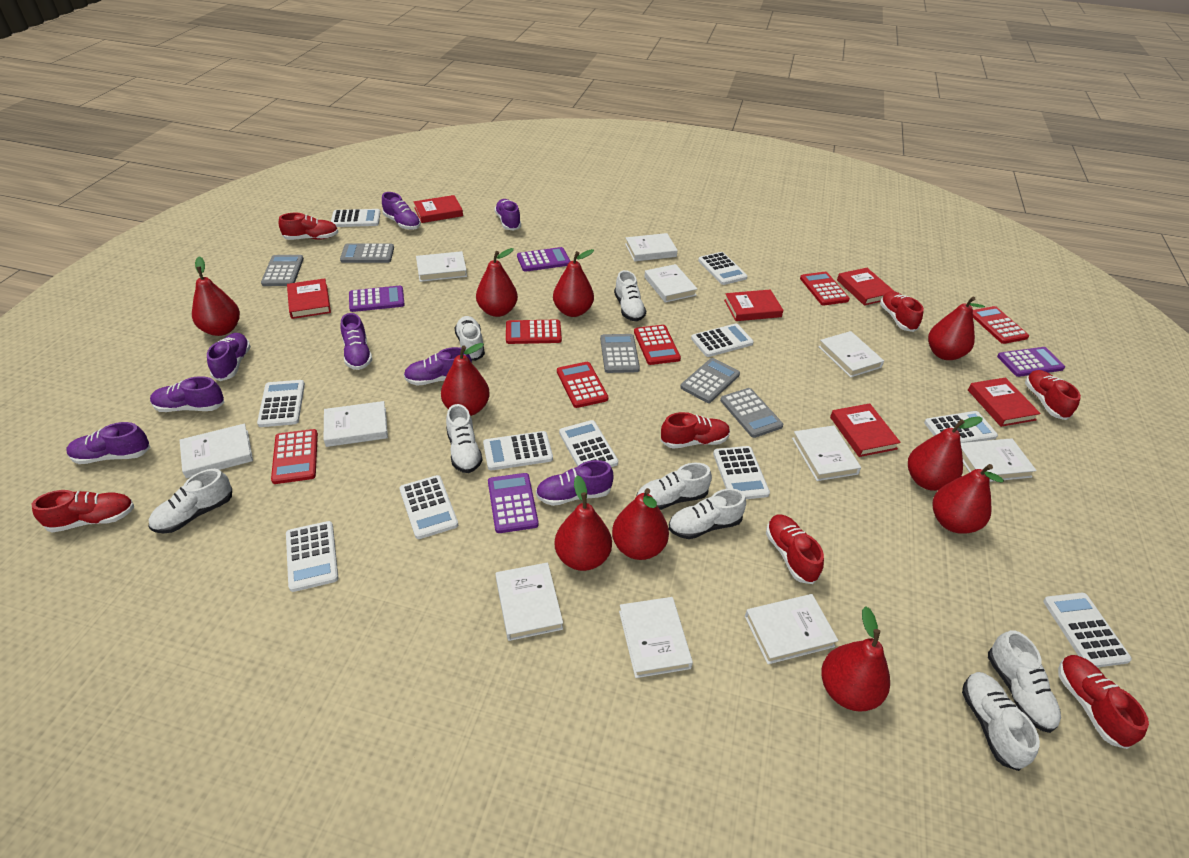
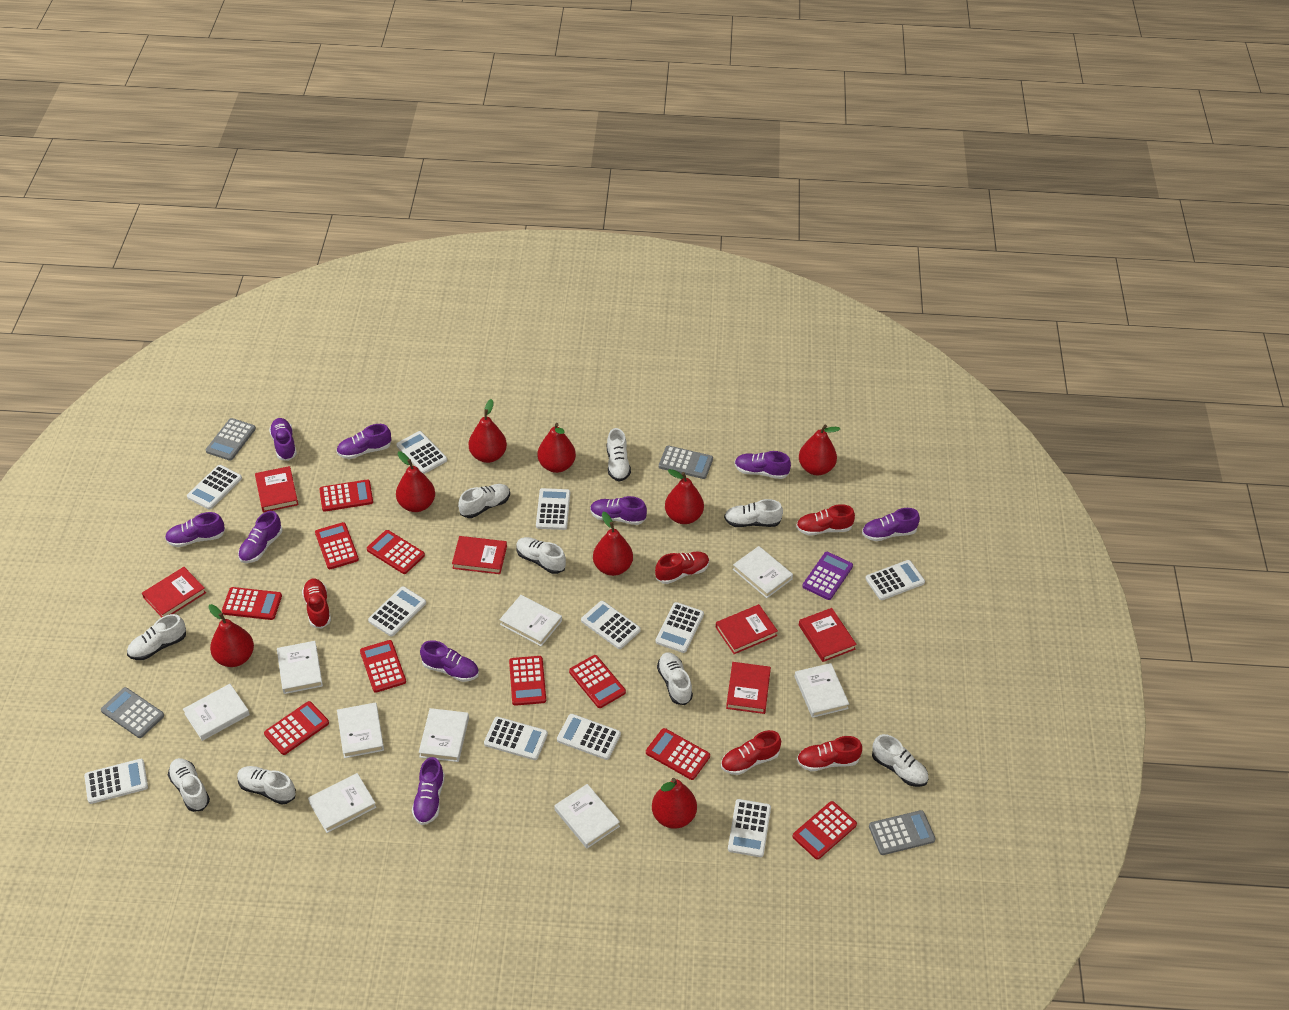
grey calculator: [261,255,304,286] [340,244,394,263] [600,334,640,373] [680,358,740,403] [720,388,783,438] = 5 -> [101,687,164,738] [206,418,256,461] [659,445,713,479] [869,810,936,855] = 4
purple calculator: [349,286,405,312] [488,473,539,533] [517,247,570,272] [997,347,1065,377] = 4 -> [802,552,853,600] = 1
purple shoe: [66,422,151,464] [150,376,225,412] [207,333,251,381] [341,313,372,370] [382,192,421,230] [404,347,472,386] [494,199,521,230] [536,460,613,506] = 8 -> [165,512,225,547] [238,511,282,563] [269,418,297,461] [336,424,391,459] [412,757,445,825] [420,640,479,682] [590,496,647,525] [735,451,791,479] [862,508,920,541] = 9
red calculator: [271,429,318,484] [506,319,562,344] [557,362,608,408] [634,325,681,365] [800,272,850,306] [973,306,1029,344] = 6 -> [222,587,282,620] [264,701,329,755] [315,522,359,569] [319,480,373,512] [360,640,406,693] [367,530,425,574] [509,656,546,706] [569,655,626,708] [646,728,710,780] [793,801,857,860] = 10
red pear: [192,256,240,336] [441,343,490,416] [476,248,518,317] [553,249,594,317] [554,475,612,571] [612,488,669,560] [821,606,890,712] [908,416,983,491] [928,297,985,360] [933,464,1004,534] = 10 -> [208,604,254,667] [396,451,435,512] [469,399,507,463] [538,423,576,473] [593,512,633,576] [652,778,697,829] [665,469,704,524] [799,425,840,475] = 8
red shoe: [31,490,134,533] [279,213,338,240] [661,412,730,449] [766,515,824,584] [880,291,924,332] [1025,370,1081,420] [1058,655,1149,749] = 7 -> [302,579,331,628] [655,552,709,584] [721,730,781,775] [796,504,855,536] [797,736,862,771] = 5
white book: [180,423,253,479] [324,401,388,447] [416,251,467,282] [496,563,563,641] [619,597,693,678] [625,233,678,262] [644,264,697,303] [745,594,838,664] [792,425,861,481] [818,331,884,377] [961,438,1037,482] = 11 -> [183,684,250,741] [277,641,323,694] [308,773,376,833] [337,702,384,758] [419,708,469,762] [500,595,562,646] [554,784,620,848] [733,546,793,598] [795,663,849,718] = 9
white shoe: [148,469,232,534] [446,404,483,473] [454,316,485,361] [614,270,646,321] [636,463,712,510] [669,489,746,539] [962,672,1040,771] [988,630,1061,733] = 8 -> [127,614,186,660] [168,758,210,812] [237,766,296,805] [458,484,510,518] [516,537,566,574] [607,428,631,482] [657,652,693,705] [724,499,783,527] [872,734,929,787] = 9

